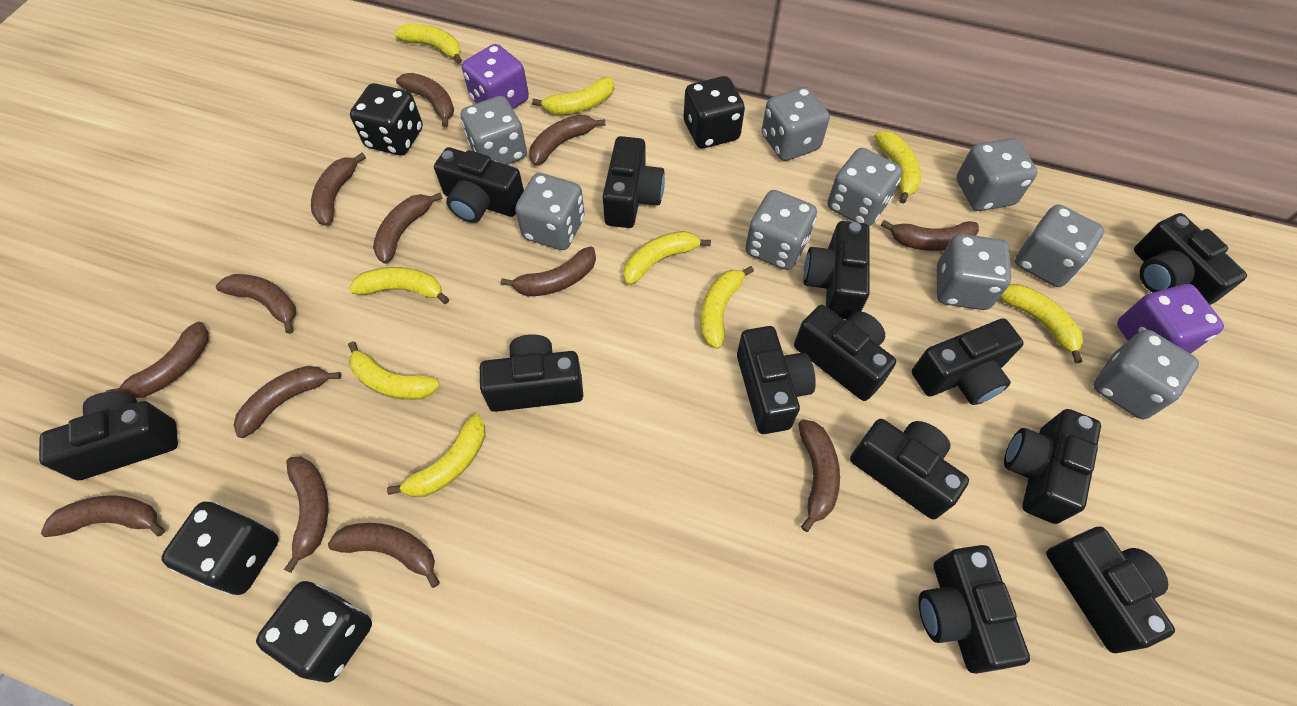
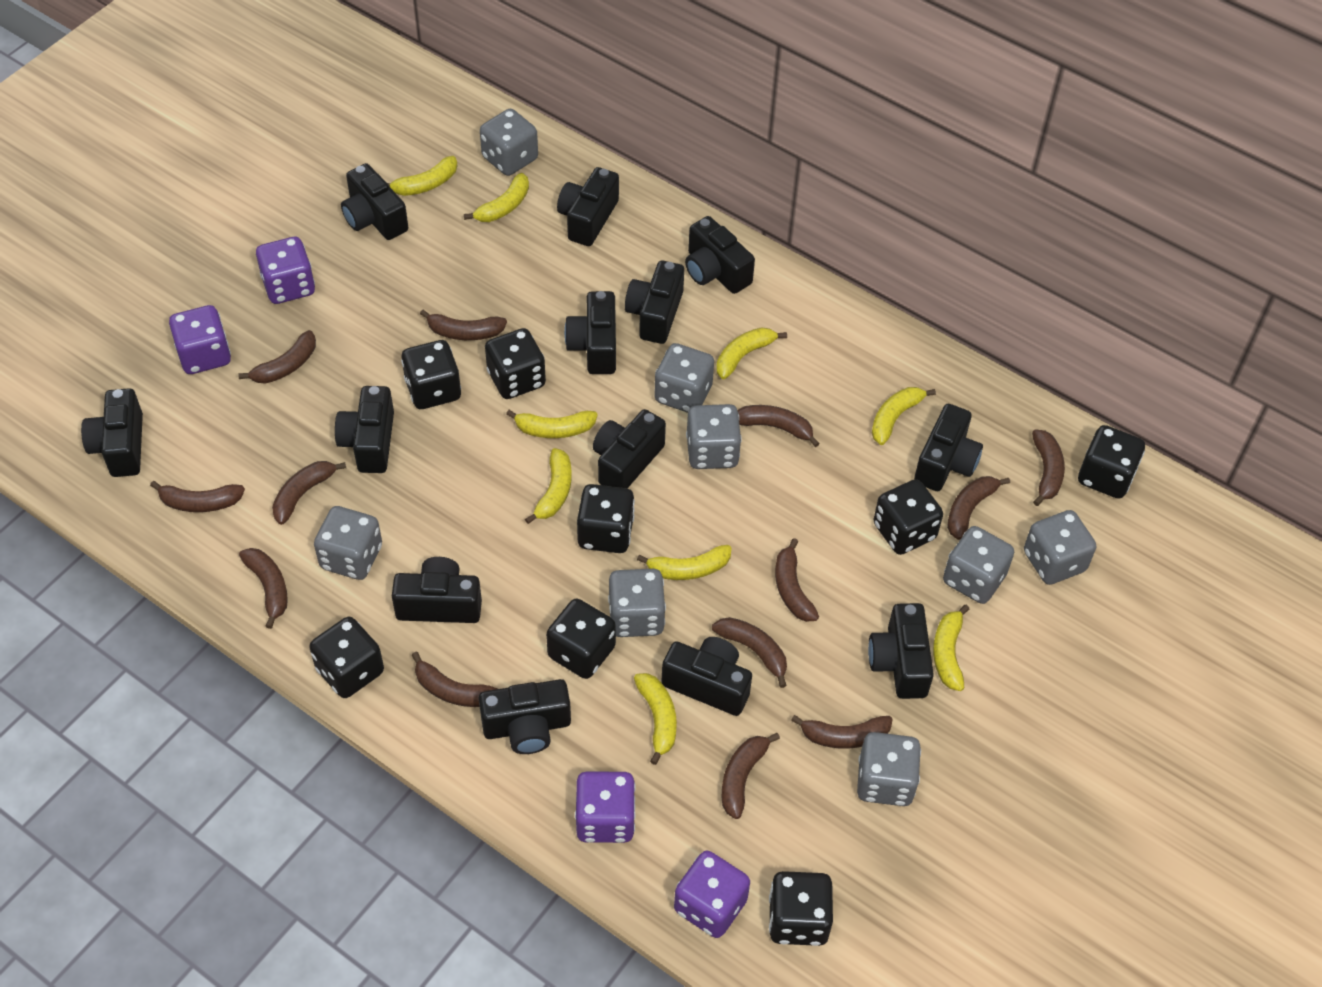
black dice: [161,502,279,595] [256,581,372,683] [350,83,423,156] [684,76,745,148] = 4 -> [309,617,384,698] [401,340,461,409] [485,328,546,399] [546,599,616,679] [577,484,635,553] [769,871,833,946] [874,479,943,555] [1078,425,1145,499] = 8
grey dice: [461,96,527,165] [515,173,585,250] [745,190,817,270] [762,87,830,161] [827,148,902,226] [937,234,1011,310] [956,138,1037,211] [1015,205,1104,287] [1093,330,1199,419] = 9 -> [314,506,382,580] [480,109,538,176] [608,569,666,637] [654,343,714,413] [686,404,742,469] [857,732,921,806] [943,526,1014,604] [1024,510,1096,585] = 8
purple dice: [462,44,529,109] [1117,284,1224,354] = 2 -> [169,305,231,374] [256,237,315,304] [575,772,636,843] [674,850,750,938] = 4

